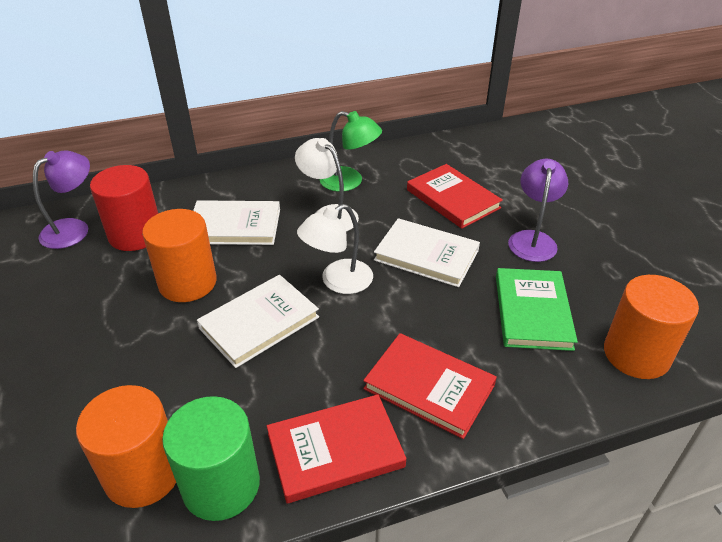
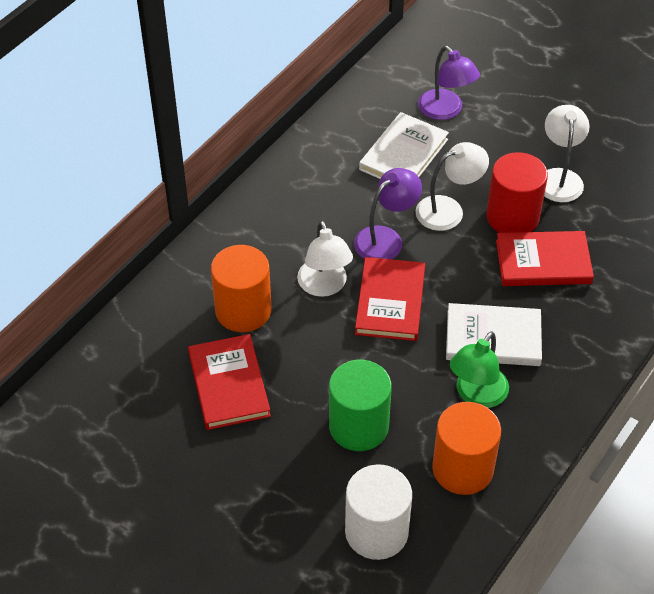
green book: [496,268,578,351] = 1 -> none = 0
orange cylinder: [76,385,176,508] [142,209,217,302] [604,275,699,379] = 3 -> [211,245,272,332] [432,402,501,495] = 2
white book: [193,200,280,245] [197,275,319,368] [374,218,480,287] = 3 -> [359,112,449,179] [446,303,542,366] = 2
white cylinder: none = 0 -> [345,464,412,560] = 1
white lamp: [295,138,359,232] [297,204,373,294] = 2 -> [297,220,353,297] [416,142,489,231] [544,105,590,202] = 3

